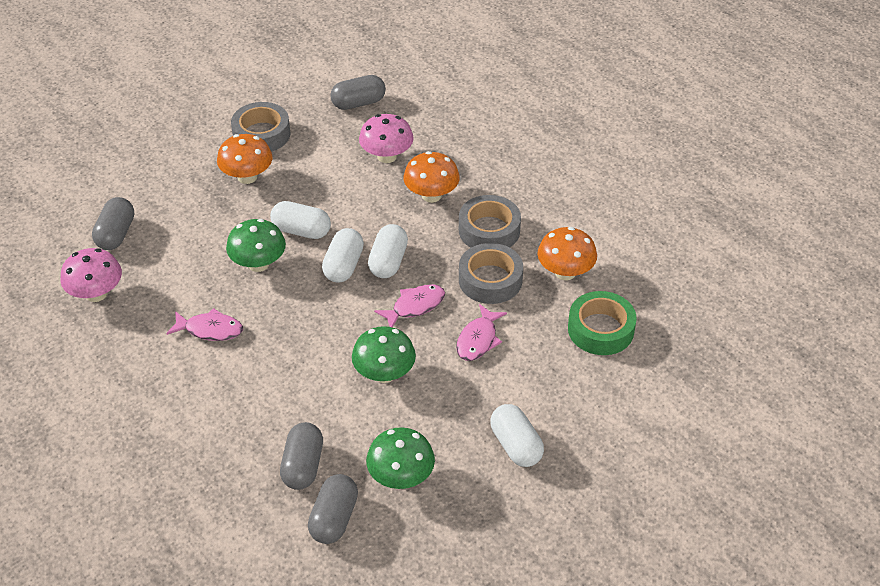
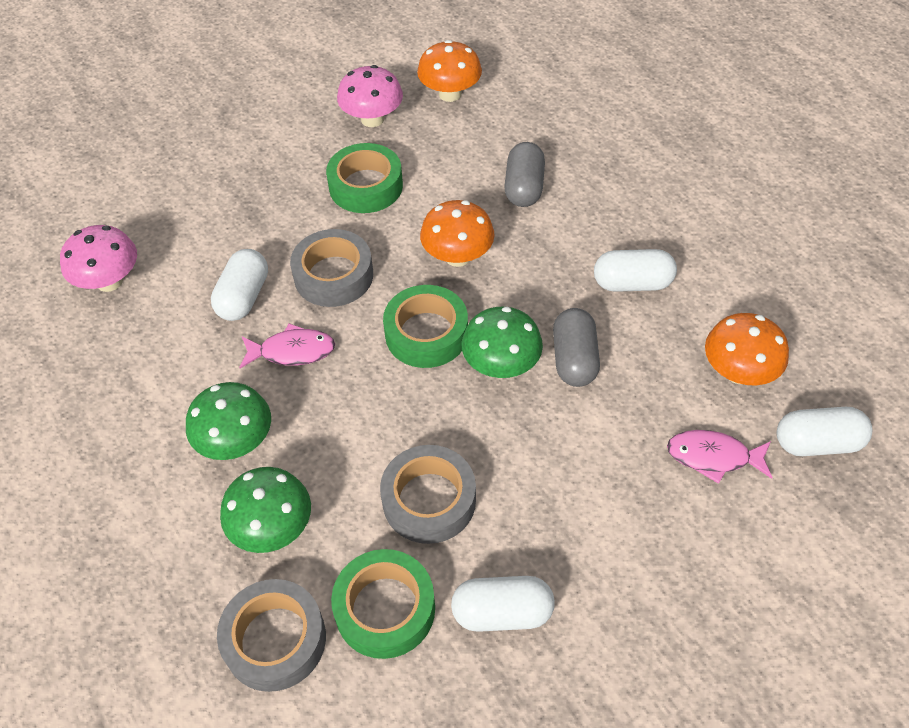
green tape: [568,291,637,355] = 1 -> [326,143,403,213] [331,549,435,659] [383,285,468,368] = 3
grey capsule: [92,197,134,250] [280,422,323,490] [308,474,358,544] [330,75,386,110] = 4 -> [504,142,545,207] [553,308,600,387] = 2
pink fish: [166,308,243,341] [374,284,445,328] [456,304,507,361] = 3 -> [239,323,335,368] [667,430,773,484] = 2

